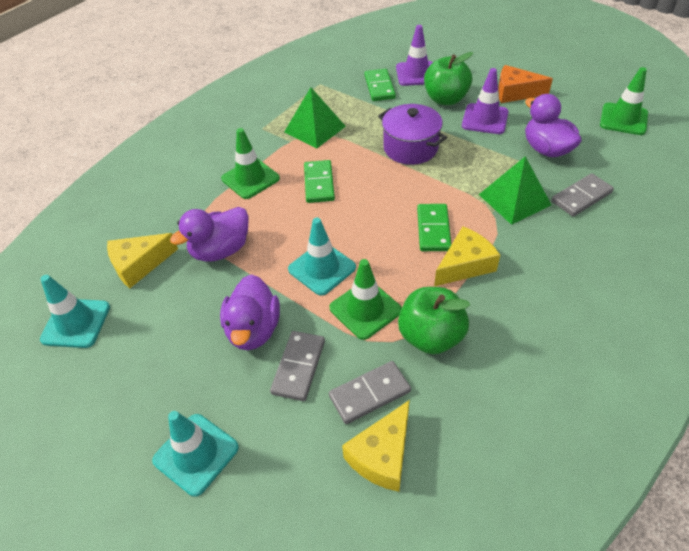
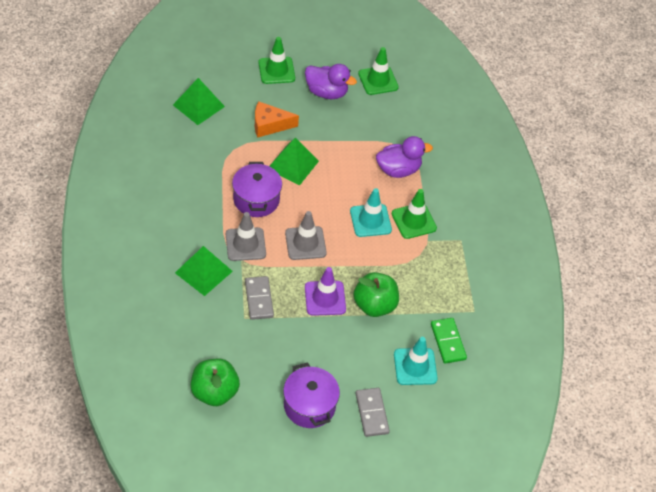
green domino: [304,160,335,203] [365,69,396,101] [417,204,451,251] = 3 -> [431,318,467,364] = 1
green pyramid: [284,87,346,149] [479,156,551,225] = 2 -> [173,78,225,125] [175,246,233,296] [269,138,319,186] = 3
grey domino: [270,331,325,401] [329,361,411,424] [551,173,614,217] = 3 -> [245,276,274,320] [356,388,390,437] = 2
grey traffic cone: none = 0 -> [226,212,266,261] [285,211,327,260] = 2
purple duck: [170,207,249,262] [220,274,280,350] [525,94,582,157] = 3 -> [305,64,357,99] [376,136,433,178] = 2
purple pot: [378,104,447,165] = 1 -> [232,162,282,217] [283,363,340,428] = 2
purple traffic cone: [396,25,433,86] [462,68,509,134] = 2 -> [305,267,346,316] = 1
turquoise traffic cone: [40,275,110,348] [152,411,239,497] [288,218,356,296] = 3 -> [350,188,392,237] [394,337,438,385] = 2
yellow cheese: [107,233,178,288] [342,400,410,492] [434,226,500,286] = 3 -> none = 0

